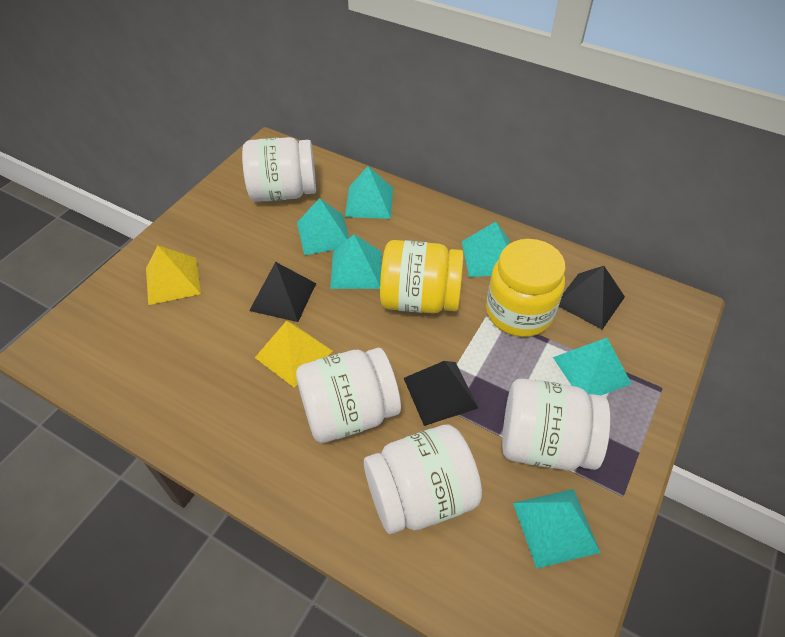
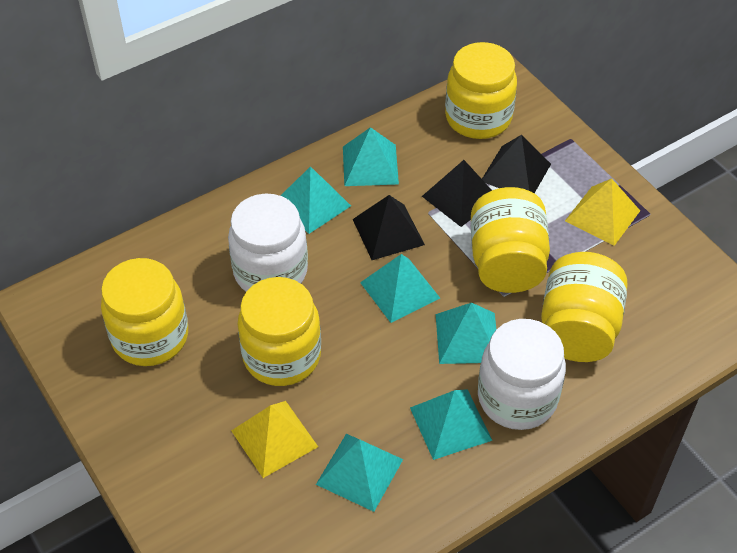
white jar: [242,137,316,202] [296,348,401,443] [364,424,482,534] [502,378,610,470] = 4 -> [228,194,308,292] [478,319,566,430] = 2
yellow jar: [380,240,464,313] [486,239,566,337] = 2 -> [101,258,188,366] [237,277,321,386] [445,42,517,139] [471,187,550,293] [541,252,628,362] = 5

